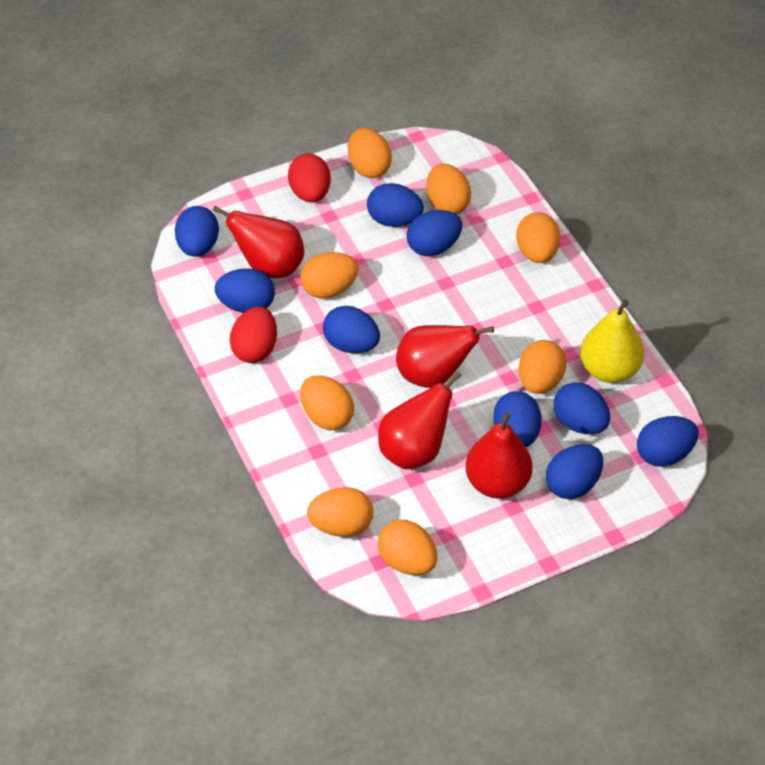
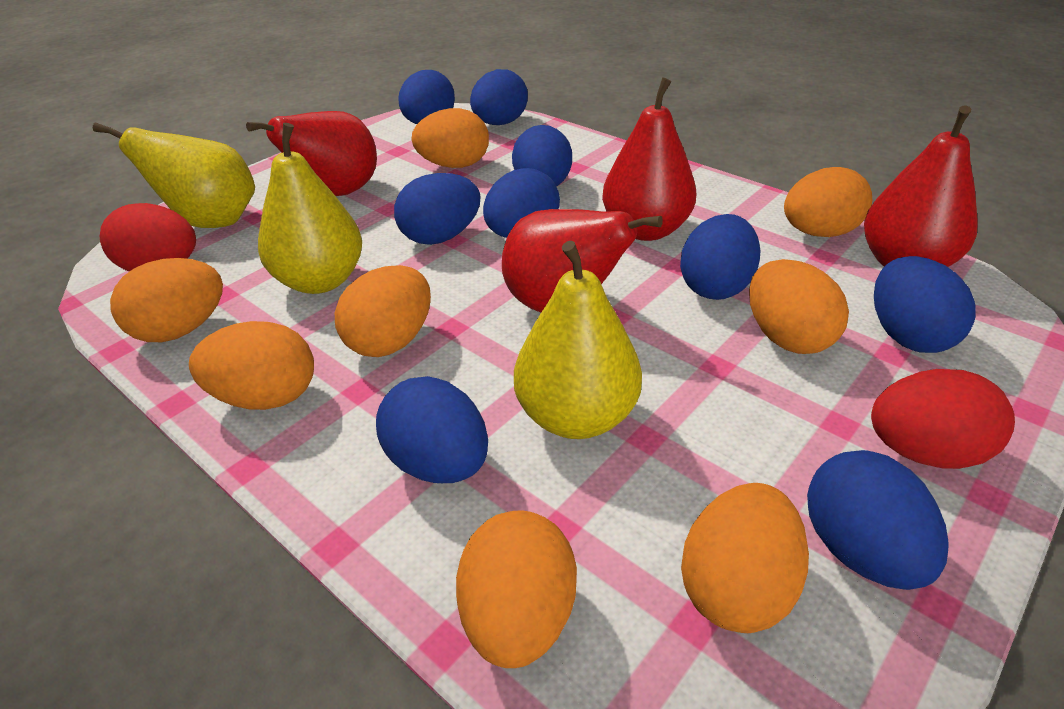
yellow pear: [580,299,644,383] = 1 -> [93,122,255,228] [258,123,362,294] [514,241,642,439] = 3

